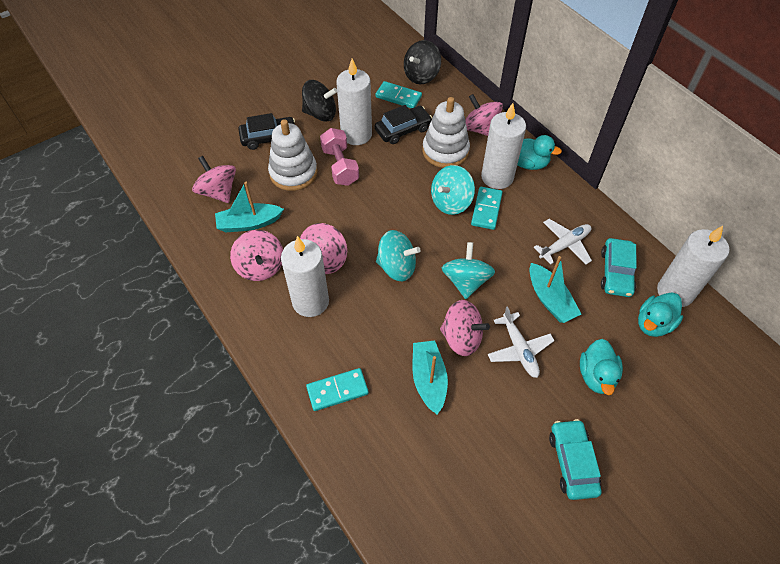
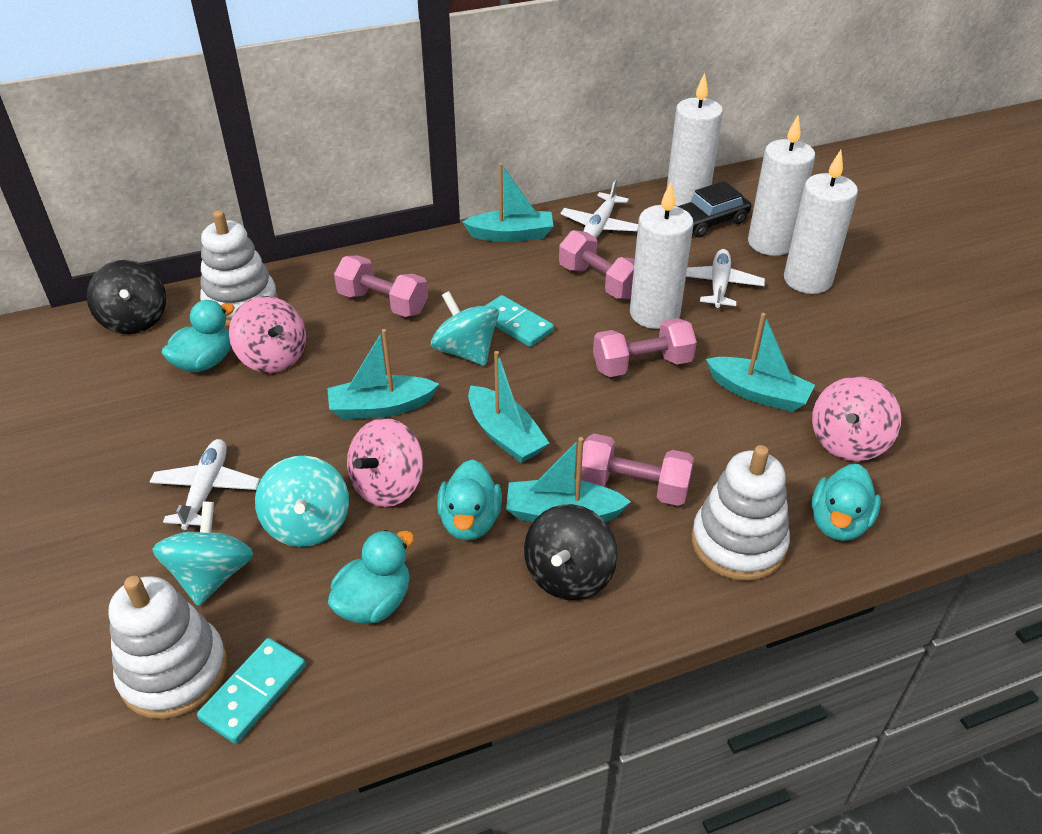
black car: [238,113,295,150] [375,105,432,144] = 2 -> [677,181,752,237] = 1
pink dumbbell: [320,128,359,186] = 1 -> [334,255,428,317] [559,230,635,299] [581,434,694,506] [593,318,697,377] = 4
pink spinning top: [192,156,236,203] [230,230,283,281] [300,223,347,274] [440,300,490,356] [465,94,503,136] = 5 -> [229,296,306,373] [347,418,423,507] [812,376,901,461] = 3
turquoise boat: [215,182,284,232] [413,340,448,414] [529,256,581,323] = 3 -> [327,329,439,419] [462,163,553,242] [468,351,549,463] [506,437,631,522] [706,313,815,412] = 5
turquoise car: [549,419,602,500] [601,238,637,297] = 2 -> none = 0
turquoise domino: [306,368,369,411] [375,81,422,108] [471,187,503,230] = 3 -> [197,638,306,744] [485,295,554,347] = 2
turquoise duck: [517,135,562,170] [580,339,623,395] [638,292,683,337] = 3 -> [161,300,235,372] [328,530,414,624] [437,459,502,540] [812,464,881,541] = 4
white plane: [488,306,555,378] [534,219,592,265] = 2 -> [150,439,260,530] [560,179,638,238] [686,249,765,308] = 3
white stacking toy: [268,119,318,191] [422,97,470,168] = 2 -> [109,576,227,719] [200,210,278,326] [692,445,790,581] = 3

